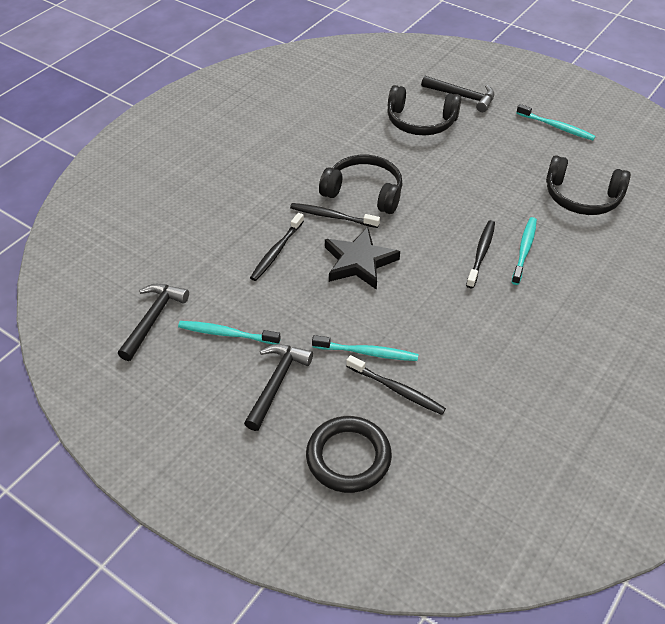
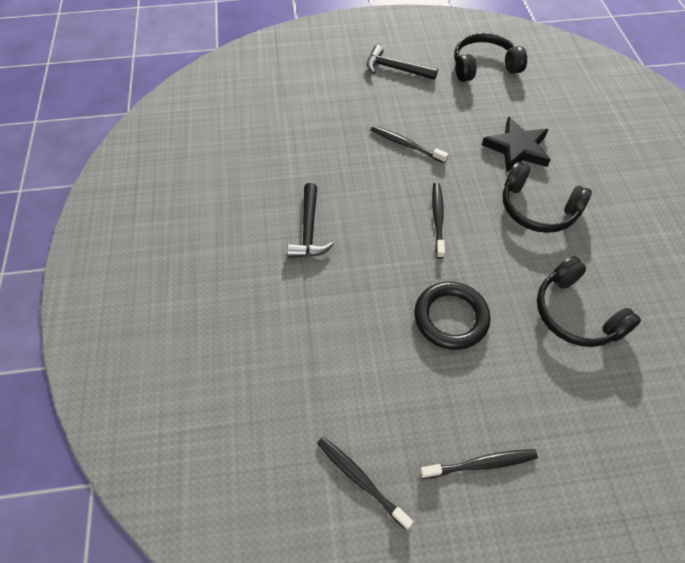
black hammer: [118,284,189,361] [244,344,313,431] [421,76,494,112] = 3 -> [287,183,334,258] [367,45,438,80] = 2
turquoise toothbrush: [178,321,281,344] [312,335,418,361] [512,217,537,285] [517,104,596,140] = 4 -> none = 0

